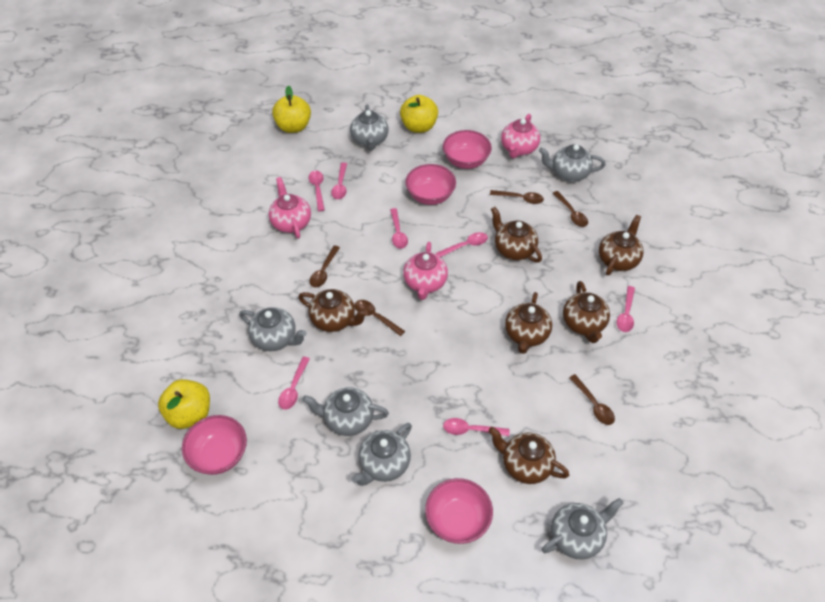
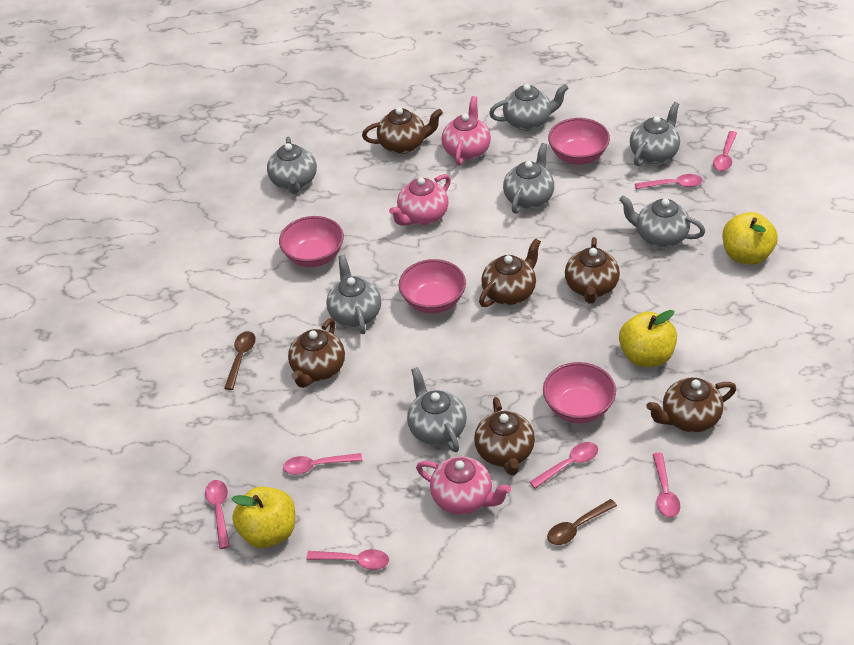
brown spoon: [310,246,340,288] [354,300,405,336] [490,190,544,204] [553,191,588,227] [569,374,615,425] = 5 -> [224,331,256,390] [547,499,617,545] = 2
grey teapot: [239,307,307,351] [302,387,389,436] [350,104,389,150] [352,423,412,486] [539,144,606,182] [542,498,623,559] = 6 -> [267,136,317,194] [326,255,381,334] [407,367,467,452] [489,84,569,131] [503,143,554,214] [619,195,705,248] [630,102,680,166] = 7

